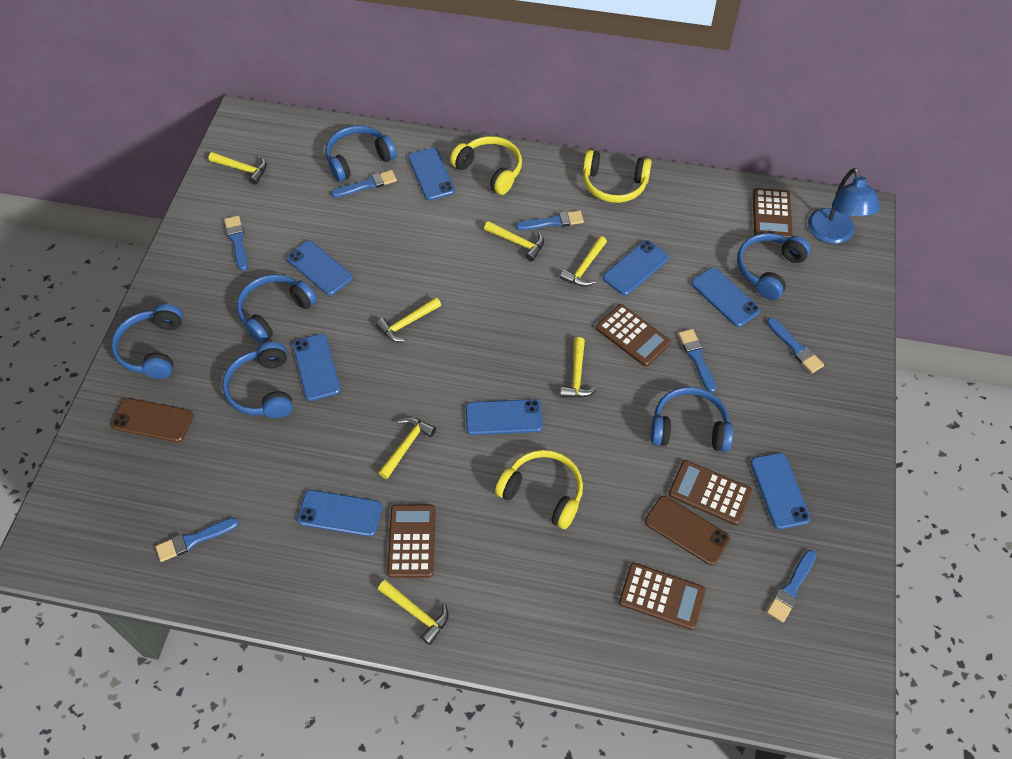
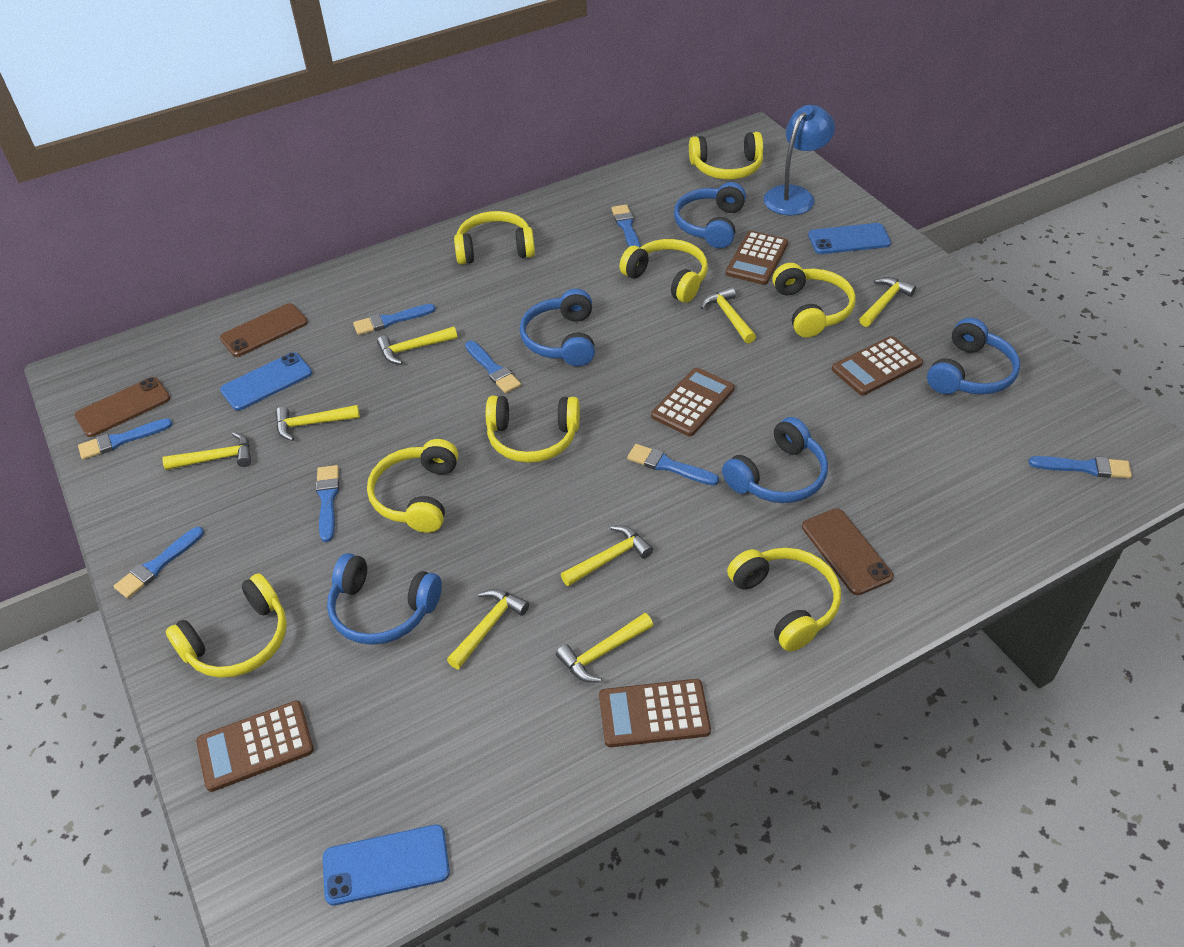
blue brush: [156,518,239,562] [224,216,248,271] [331,170,397,198] [516,210,584,230] [678,329,716,393] [767,317,824,373] [767,550,816,622] = 7 -> [78,418,173,460] [114,527,204,599] [316,465,339,542] [353,304,436,335] [465,341,521,393] [611,205,641,247] [627,444,719,485] [1028,456,1132,479] = 8
blue headphones: [111,304,183,379] [223,342,293,418] [237,274,317,344] [326,125,397,182] [651,387,733,452] [737,233,811,300] = 6 -> [327,553,442,645] [519,289,595,366] [674,182,746,248] [722,417,828,503] [927,318,1020,395] = 5
blue phone: [286,241,353,296] [292,334,341,401] [297,490,382,537] [408,148,455,201] [466,399,543,435] [603,240,669,295] [691,267,760,327] [750,453,811,529] = 8 -> [220,352,312,411] [323,824,450,906] [808,223,891,254] = 3
brown phone: [111,398,193,442] [645,496,730,565] = 2 -> [74,377,170,437] [220,303,308,357] [802,508,893,595] = 3
yellow hammer: [209,152,267,184] [376,297,441,342] [378,417,436,479] [378,580,448,645] [484,221,544,261] [560,236,607,287] [560,337,598,398] = 7 -> [162,432,251,470] [275,405,360,441] [377,326,457,364] [447,589,529,669] [556,613,653,683] [561,525,653,587] [700,287,756,344] [859,277,916,327] = 8
yellow headphones: [450,136,522,195] [495,450,583,529] [583,150,652,203] = 3 -> [166,573,287,678] [367,439,458,533] [454,211,535,265] [486,396,580,463] [619,239,708,303] [689,132,763,179] [727,548,841,651] [772,263,856,338] = 8

